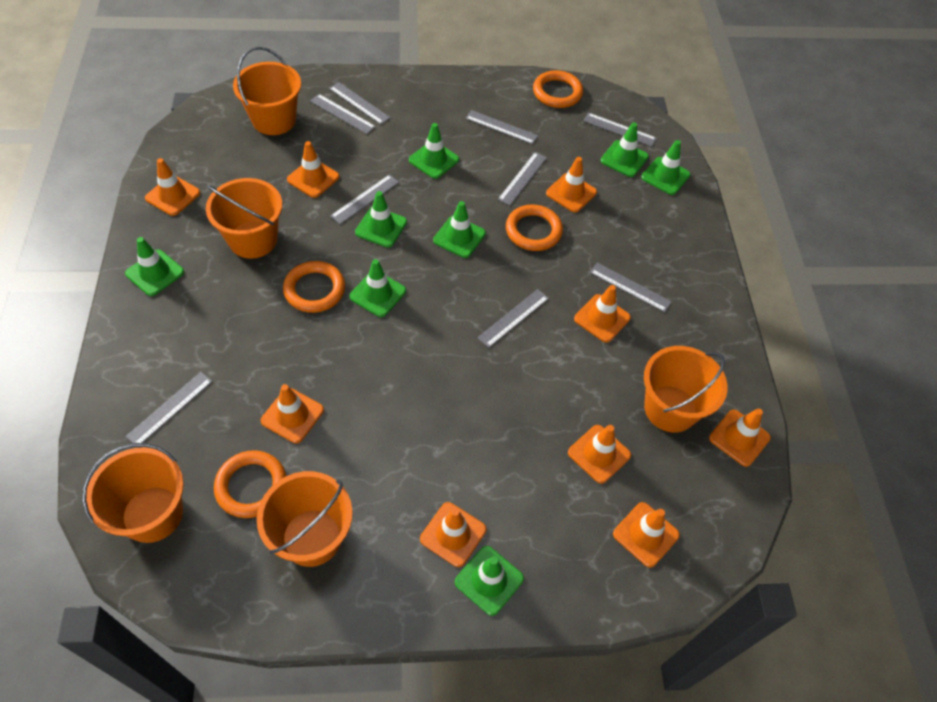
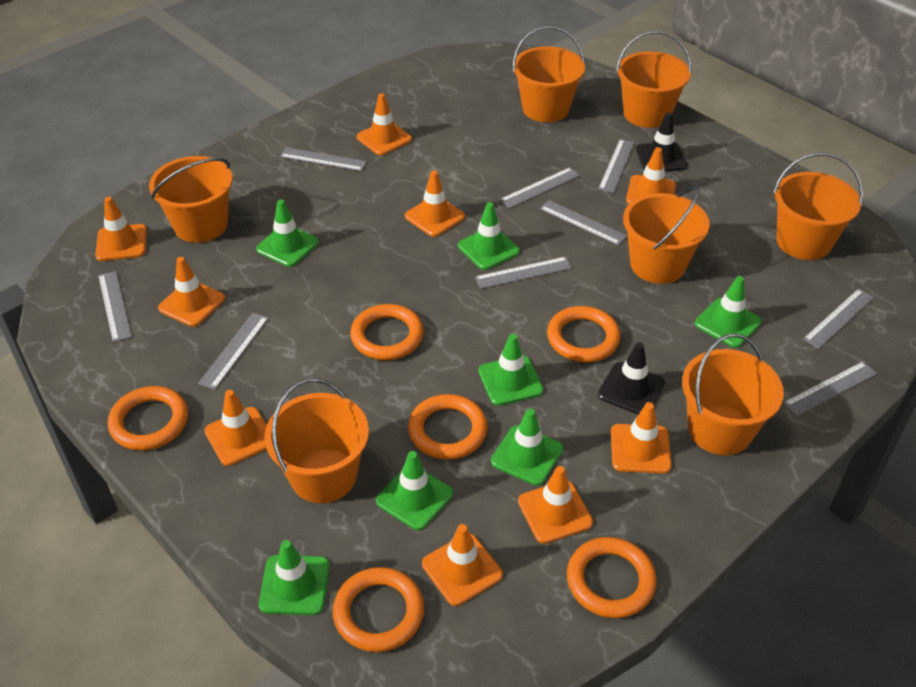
black traffic cone: none = 0 -> [598,342,665,415] [636,113,687,172] = 2
green traffic cone: [125,237,184,296] [349,259,406,317] [355,191,407,248] [409,123,459,179] [433,201,486,258] [455,546,524,616] [601,122,649,177] [641,140,691,195] = 8 -> [256,199,319,267] [259,540,330,615] [376,451,453,530] [458,202,520,270] [478,334,543,406] [491,409,563,485] [695,276,762,348] = 7
orange bucket: [82,443,184,543] [206,178,282,259] [233,47,301,135] [257,471,353,567] [644,346,728,433] = 5 -> [149,156,233,243] [264,378,369,503] [513,26,585,122] [616,31,692,128] [623,185,710,284] [682,333,784,455] [773,153,863,260] = 7
orange ring: [214,450,286,518] [283,261,345,313] [506,204,563,251] [533,70,583,108] = 4 -> [108,386,188,451] [333,567,424,652] [350,304,423,360] [408,394,488,460] [547,306,621,362] [567,537,657,618] = 6

